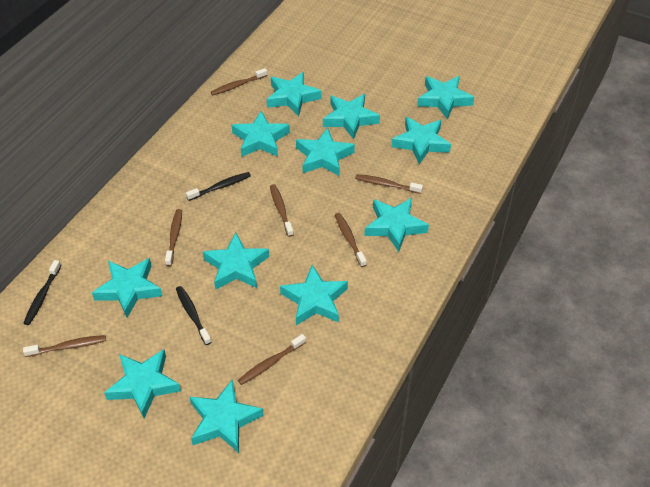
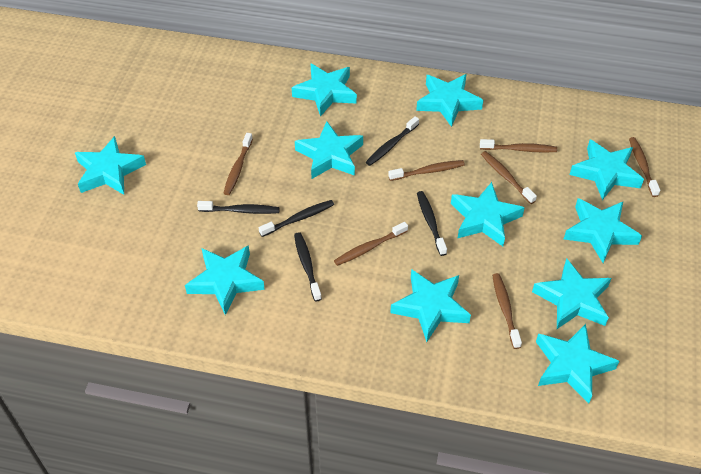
black toothbrush: [23,260,61,325] [176,286,212,345] [186,172,251,201] = 3 -> [197,201,280,214] [259,200,334,237] [294,232,322,301] [366,116,419,166] [417,191,447,256] = 5
turquoise star: [92,258,163,318] [104,349,181,419] [190,379,264,453] [203,233,269,290] [231,111,290,157] [266,72,322,116] [280,265,348,325] [296,128,355,176] [323,94,380,140] [364,198,429,252] [391,117,451,164] [417,76,474,120] = 12 -> [75,136,146,195] [185,245,265,315] [292,63,357,117] [295,121,363,179] [390,269,471,342] [416,74,483,127] [451,182,525,246] [532,258,611,329] [536,324,619,404] [564,198,642,263] [570,139,644,200] = 11

